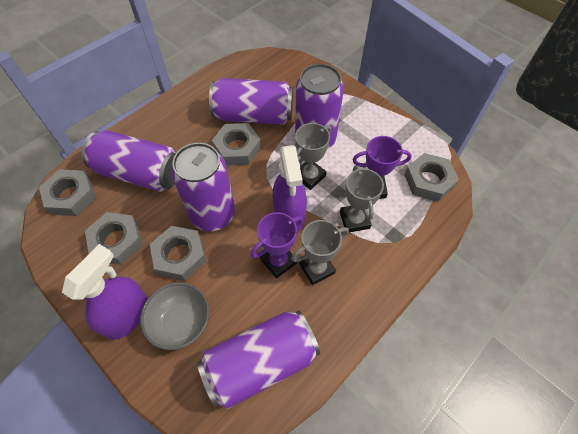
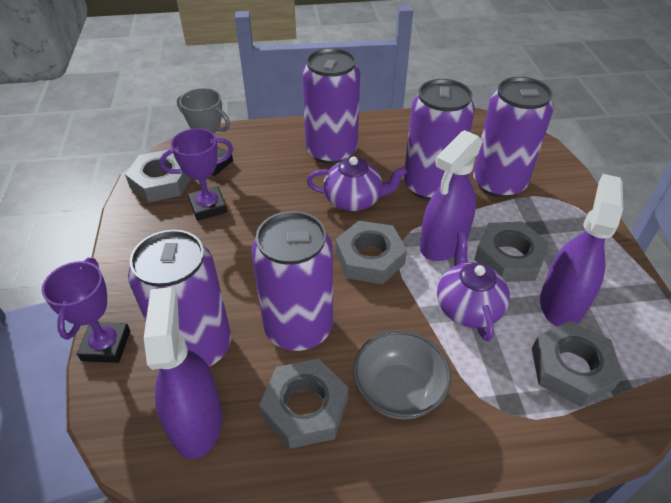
grey trophy: [291,220,349,285] [295,123,331,190] [340,165,384,232] = 3 -> [177,88,233,176] = 1
purple spray bottle: [62,244,147,340] [272,145,307,232] = 2 -> [144,287,222,459] [420,130,483,261] [540,174,623,326] = 3
purple teapot: none = 0 -> [307,156,407,211] [437,232,510,341] = 2

